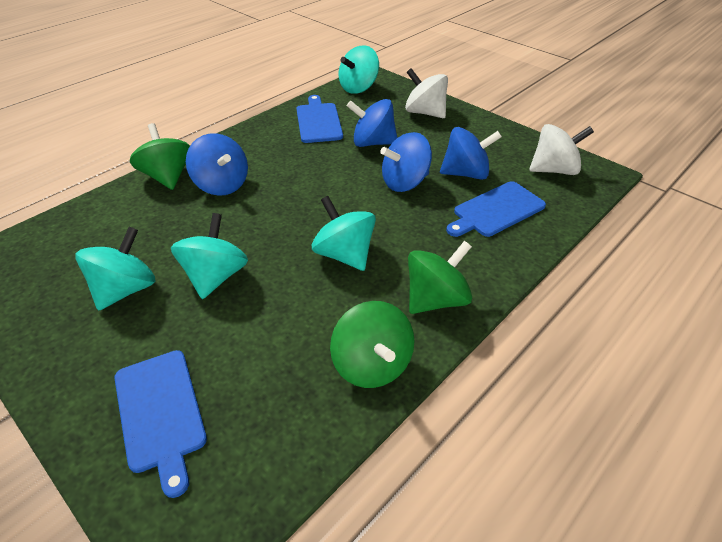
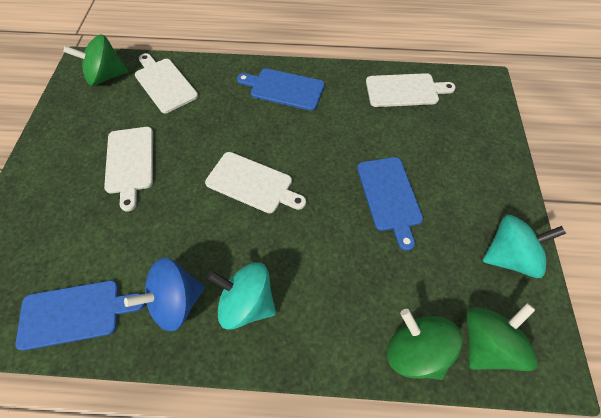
blue spinning top: [186,133,248,196] [347,99,397,147] [380,132,432,192] [440,127,502,180] = 4 -> [124,258,205,331] = 1
turquoise spinning top: [76,227,155,311] [171,213,248,299] [312,196,376,271] [339,45,379,94] = 4 -> [207,262,276,330] [483,215,566,278] = 2
white cutting board: none = 0 -> [104,127,153,212] [135,53,198,113] [205,152,306,213] [366,73,456,107] = 4
white spinning top: [405,68,448,118] [529,124,594,175] = 2 -> none = 0

